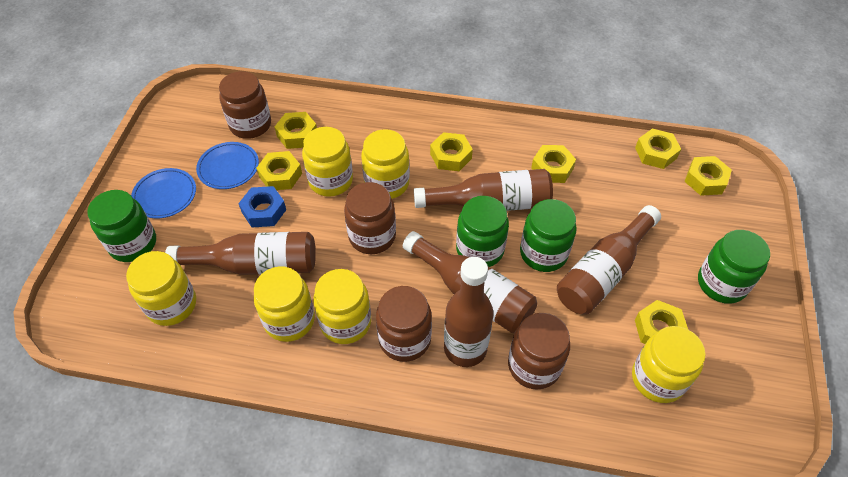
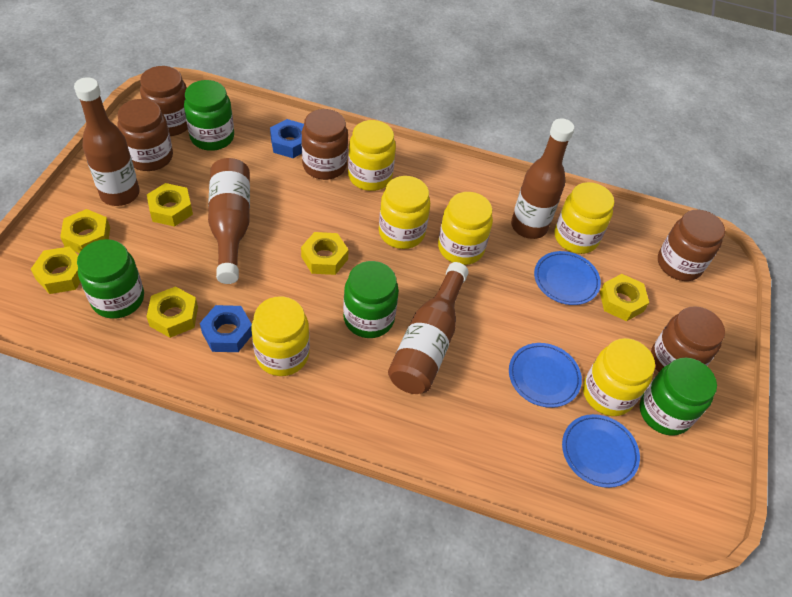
blue nut: [238,186,286,228] = 1 -> [200,305,252,352] [270,119,304,158] = 2
blue plate: [131,168,196,218] [196,142,259,189] = 2 -> [509,343,582,408] [534,251,601,305] [562,414,640,488] = 3
brown bottle: [165,232,316,275] [403,231,537,333] [414,169,553,211] [444,257,493,367] [557,205,661,315] = 5 -> [74,77,140,206] [208,158,250,284] [388,262,469,394] [511,118,574,239] = 4
brown jar: [219,71,271,139] [344,182,396,254] [376,286,432,362] [508,313,570,390] = 4 -> [117,99,173,171] [140,66,188,136] [302,109,348,180] [651,306,725,372] [658,210,725,281] = 5
yellow nut: [256,151,302,190] [275,112,317,149] [430,132,473,171] [531,145,576,183] [635,128,681,169] [635,300,688,344] [684,156,732,196] = 7 -> [31,247,80,294] [60,209,110,253] [146,286,198,338] [147,183,193,227] [301,232,349,275] [600,274,649,321] = 6

